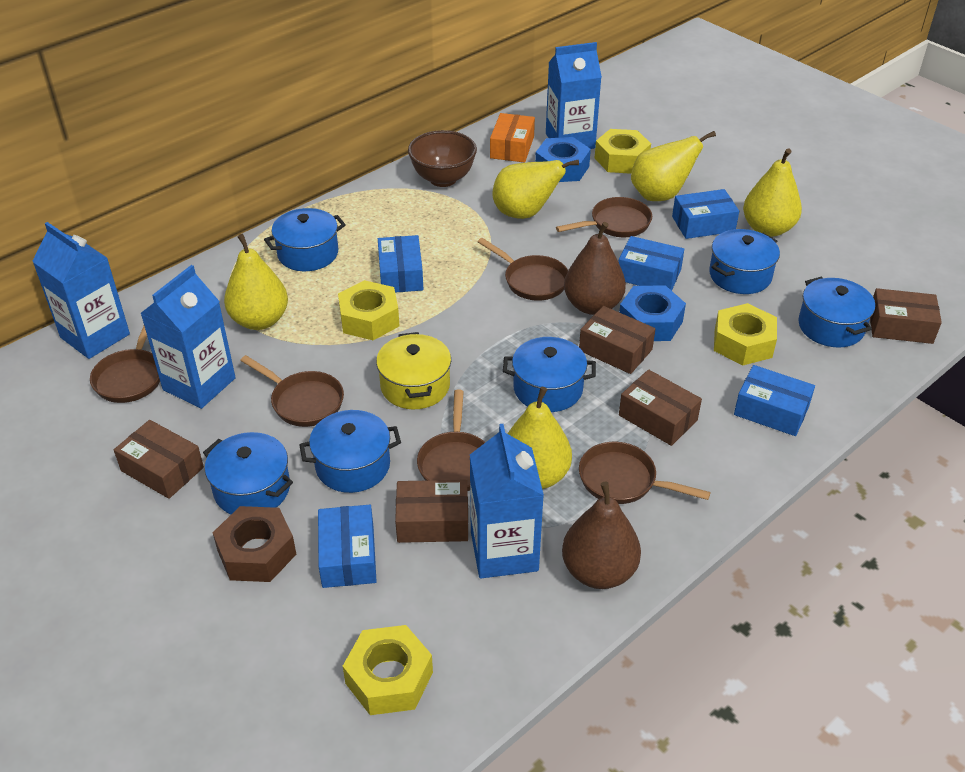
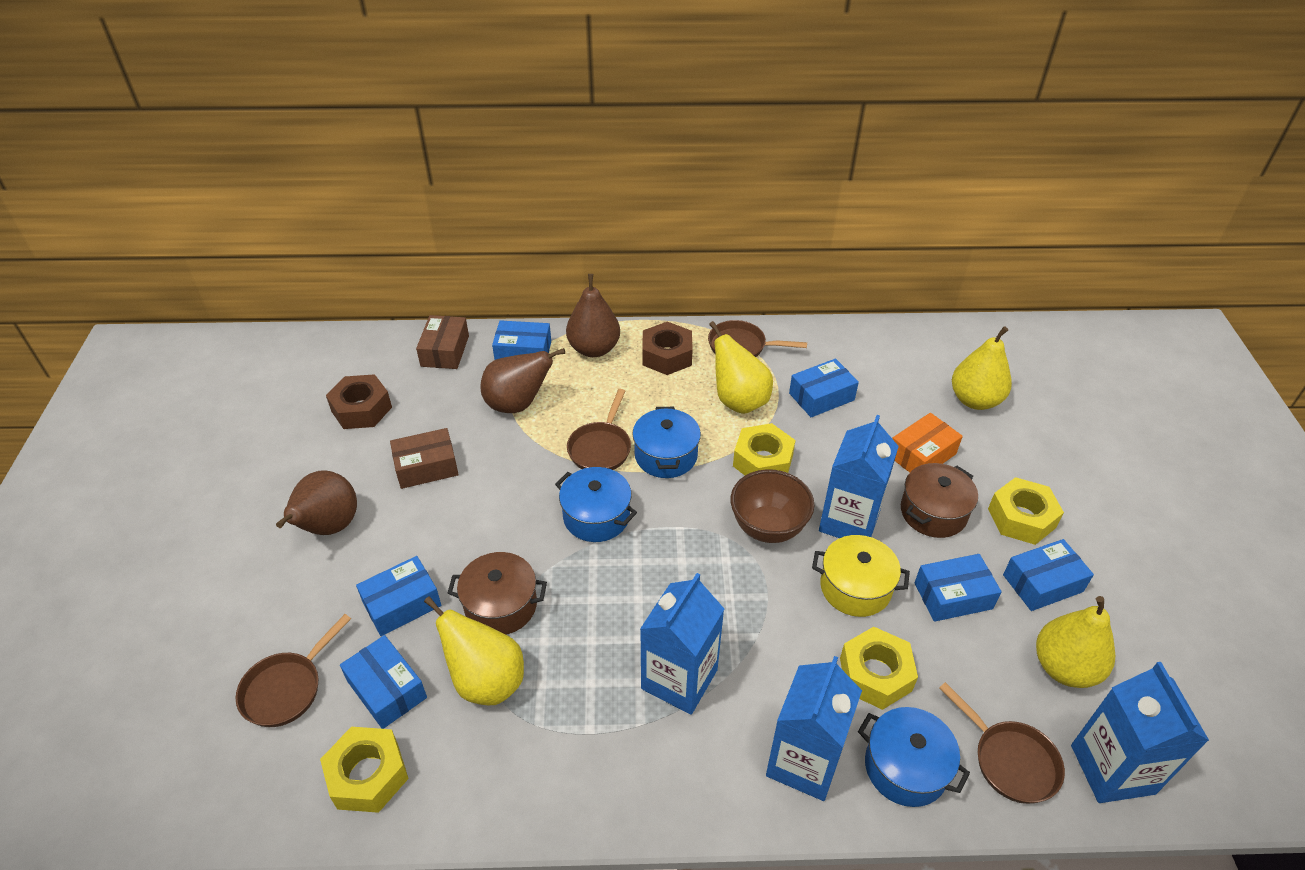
blue box: [318,505,377,588] [378,235,423,293] [619,236,684,291] [672,189,739,239] [734,365,815,436] = 5 -> [340,635,427,729] [356,556,441,636] [492,320,551,360] [789,359,859,417] [914,554,1002,622] [1003,539,1094,611] = 6
blue nut: [535,137,591,182] [619,285,686,341] = 2 -> none = 0
blue pot: [203,432,293,514] [264,208,346,271] [299,410,401,493] [503,337,596,412] [709,229,780,294] [798,276,875,348] = 6 -> [555,467,637,542] [632,407,701,478] [858,707,970,807] = 3
brown box: [114,420,204,499] [395,480,468,543] [579,306,655,374] [619,369,702,446] [870,288,942,344] = 5 -> [390,428,459,489] [416,315,469,369] = 2
brown nut: [213,506,296,582] = 1 -> [326,374,392,429] [642,322,693,375] = 2
brown pan: [90,326,160,403] [240,355,344,427] [417,390,486,491] [478,238,568,301] [556,197,652,237] [579,442,711,504] = 6 -> [236,614,351,727] [567,389,631,470] [708,320,807,357] [939,682,1065,804] = 4
brown pear: [562,482,641,589] [564,222,626,315] = 2 -> [276,470,357,535] [480,348,565,413] [566,274,620,357] = 3
brown pot: none = 0 -> [448,552,547,635] [901,463,978,538] = 2
yellow pear: [224,234,288,330] [492,160,579,219] [507,387,572,489] [631,131,716,201] [743,148,802,237] = 5 -> [424,596,524,705] [709,321,773,414] [952,326,1012,410] [1036,596,1115,688] = 4

